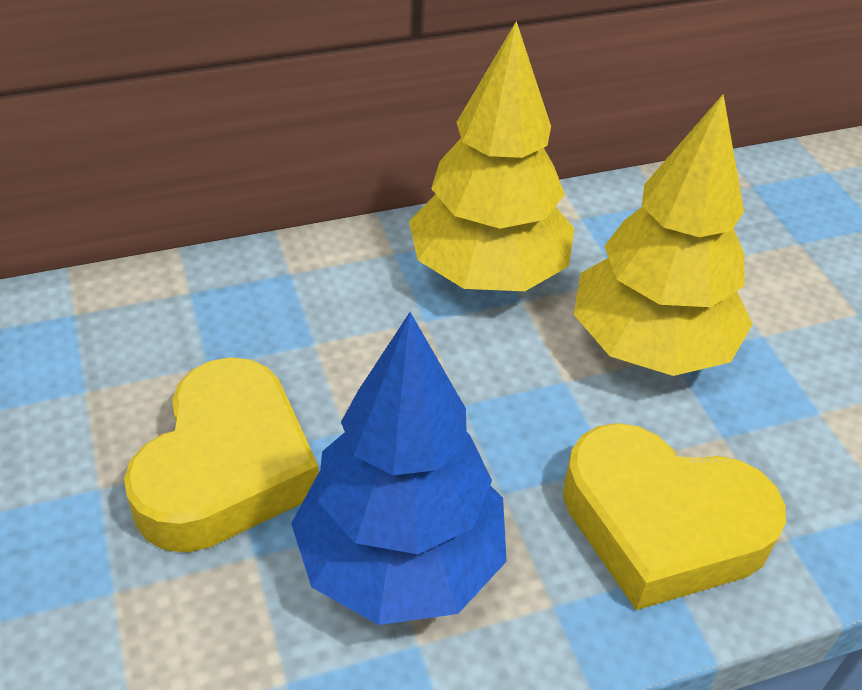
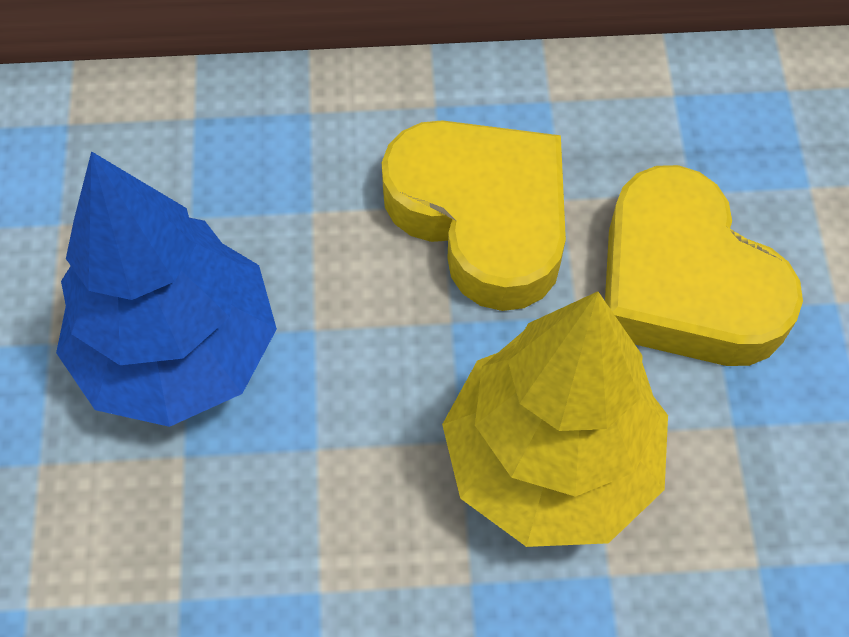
yellow tree: [409,21,575,291] [574,94,753,376] = 2 -> [442,291,668,547] = 1

